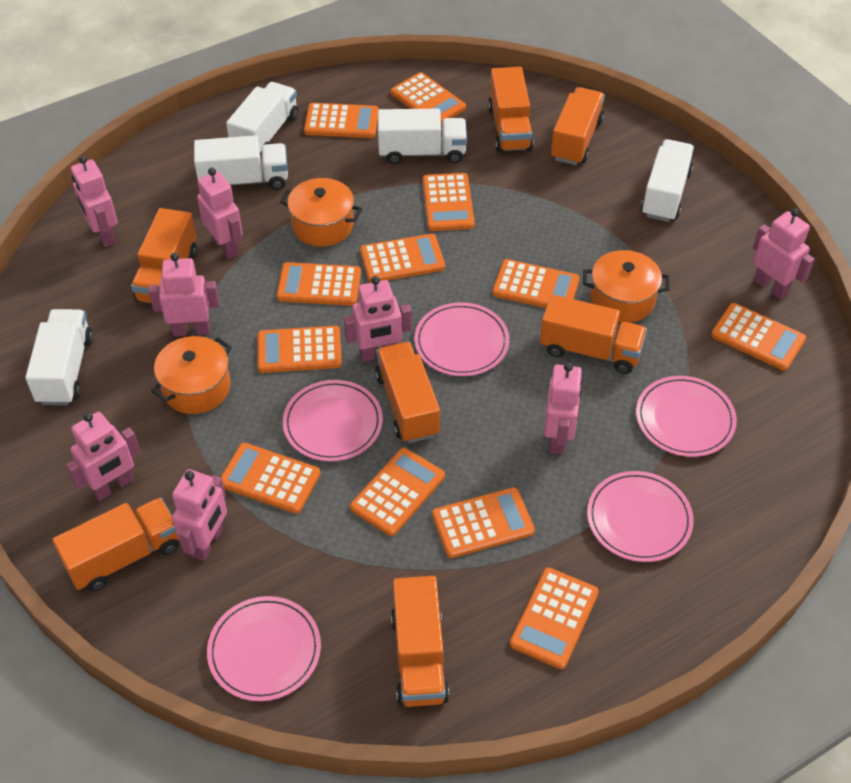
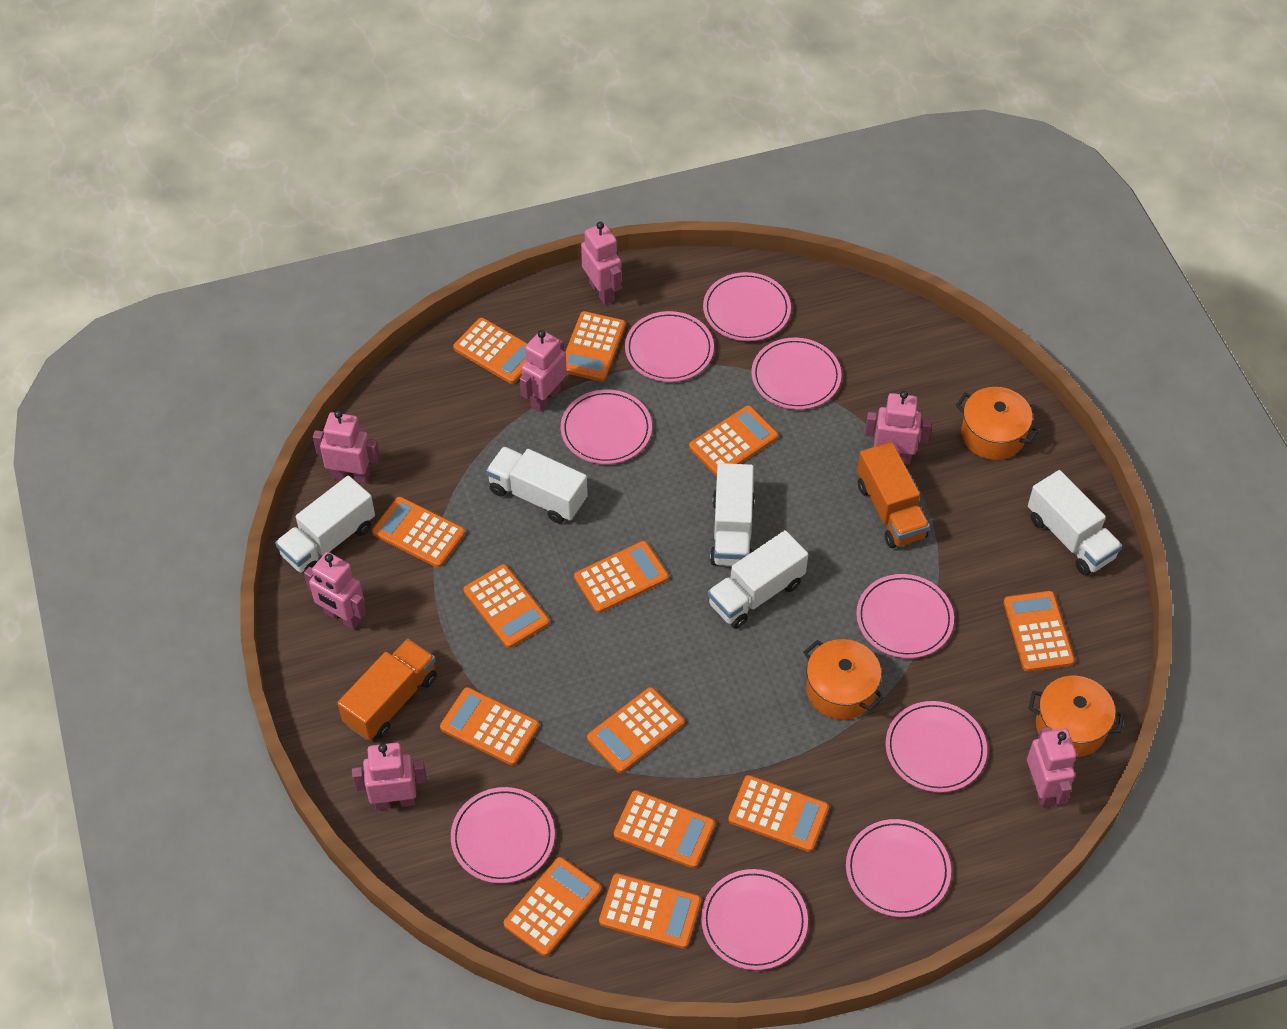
orange calculator: [221,443,320,514] [257,326,342,373] [277,262,361,306] [304,103,379,138] [350,448,445,536] [360,234,445,283] [391,72,466,124] [423,173,475,231] [432,487,535,558] [492,259,580,308] [510,568,599,669] [711,303,806,371] = 12 -> [372,497,465,568] [440,687,539,765] [453,318,528,384] [464,564,550,648] [504,857,601,956] [565,311,626,381] [574,541,669,613] [587,687,684,773] [599,873,701,949] [614,790,715,868] [689,405,778,476] [728,775,829,852] [1003,591,1075,672] = 13
orange truck: [52,497,179,592] [131,208,197,303] [375,342,440,443] [391,576,449,707] [488,67,534,152] [540,294,647,374] [550,87,605,165] = 7 -> [338,638,437,740] [857,442,930,548] = 2
pink plate: [207,596,321,701] [283,380,383,461] [414,302,509,376] [587,471,694,562] [636,376,737,457] = 5 -> [451,787,555,883] [561,390,652,464] [625,311,714,382] [701,869,808,970] [703,272,791,341] [751,338,842,410] [846,819,951,917] [856,574,954,658] [886,701,987,792] = 9
pink robot: [66,412,140,501] [71,155,118,247] [148,253,219,336] [172,469,227,561] [197,168,243,259] [344,276,412,362] [544,362,583,454] [753,208,815,299] = 8 -> [304,552,366,630] [313,410,380,484] [352,742,427,810] [520,330,567,412] [581,222,621,305] [865,391,932,465] [1027,727,1076,808] = 7

